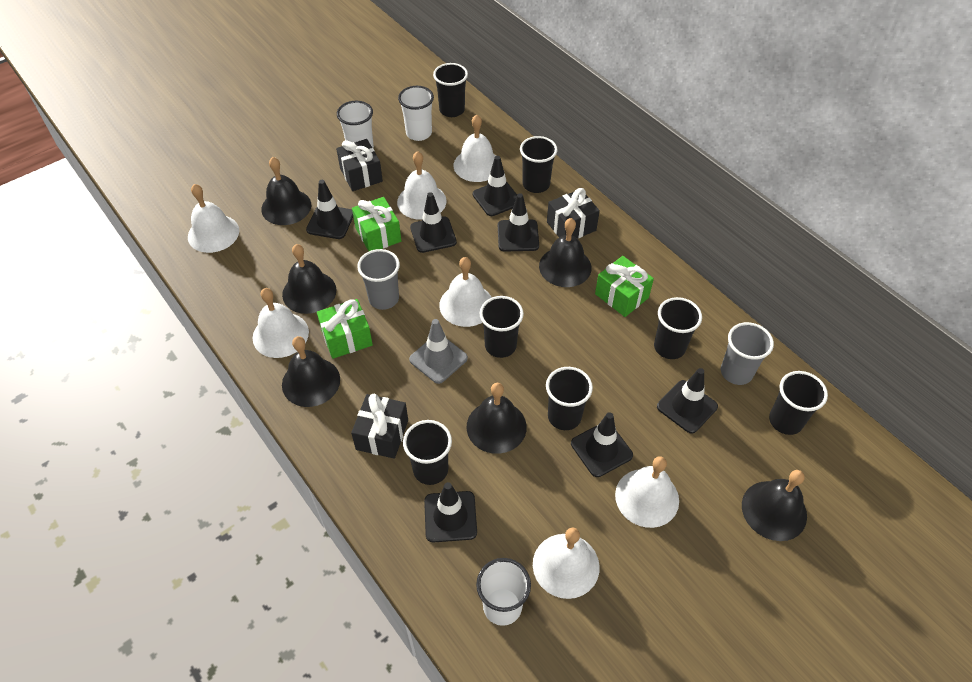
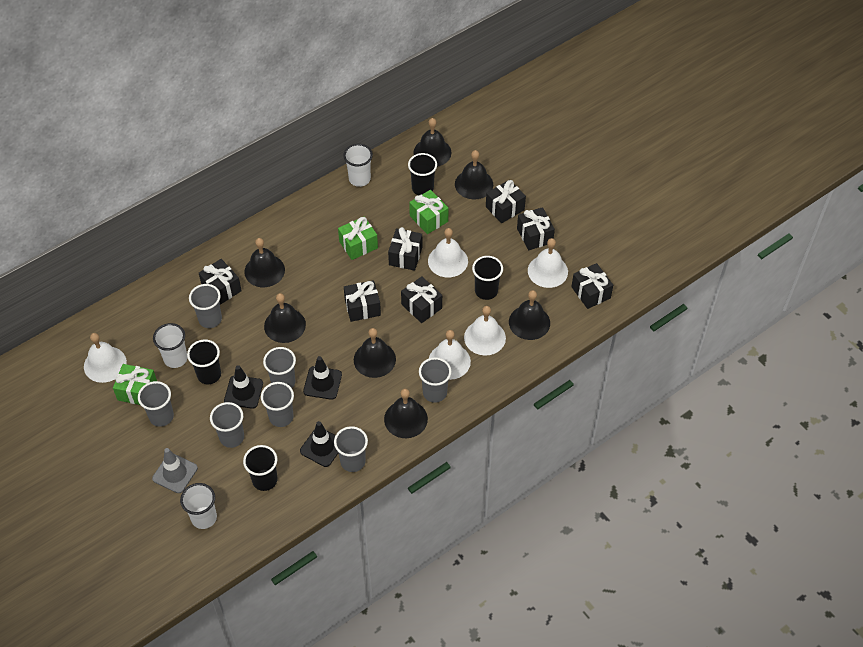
black bell: [261,157,311,225] [282,244,336,314] [282,336,340,407] [467,383,527,454] [539,218,591,287] [742,470,807,541] = 6 -> [244,238,285,287] [264,293,306,343] [354,328,396,378] [384,389,428,438] [414,118,451,167] [455,150,493,199] [509,290,550,340] = 7
black cup: [403,420,452,485] [433,63,468,117] [480,296,524,358] [520,136,558,193] [546,367,593,430] [654,297,702,359] [769,371,828,435] = 7 -> [187,340,221,384] [243,445,278,491] [408,153,437,195] [472,256,503,300] = 4
black gift: [336,139,383,191] [351,394,408,459] [547,188,600,239] = 3 -> [199,259,242,305] [344,280,381,322] [388,227,422,271] [401,276,442,323] [486,180,526,223] [517,207,555,250] [571,263,613,309] = 7
black traffic cone: [306,180,353,239] [410,192,457,253] [424,482,477,543] [473,156,517,216] [498,193,539,252] [571,412,633,477] [657,368,718,434] = 7 -> [224,365,263,409] [300,421,338,467] [303,356,342,400] = 3
grey cup: [357,249,400,310] [721,322,774,385] = 2 -> [138,381,174,427] [189,284,222,328] [210,402,244,448] [261,382,294,427] [263,347,296,388] [334,426,368,472] [419,357,451,403] = 7
white bell: [188,184,239,253] [253,288,309,358] [397,151,447,220] [439,257,492,327] [454,115,496,182] [533,527,600,599] [615,456,679,528] = 7 -> [84,333,127,383] [428,228,468,277] [429,330,471,380] [464,306,506,356] [528,238,568,288] = 5

